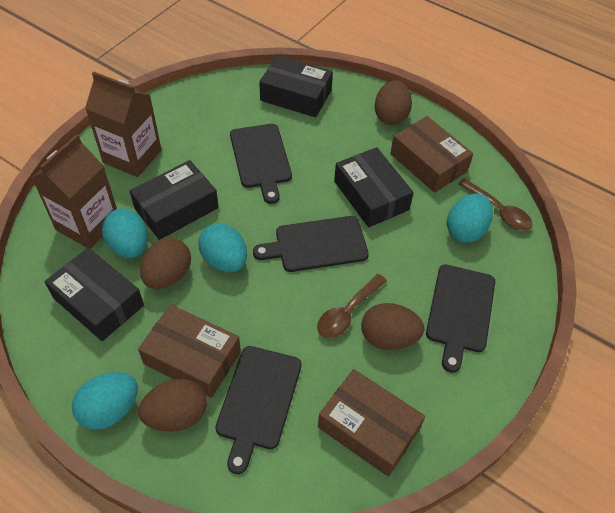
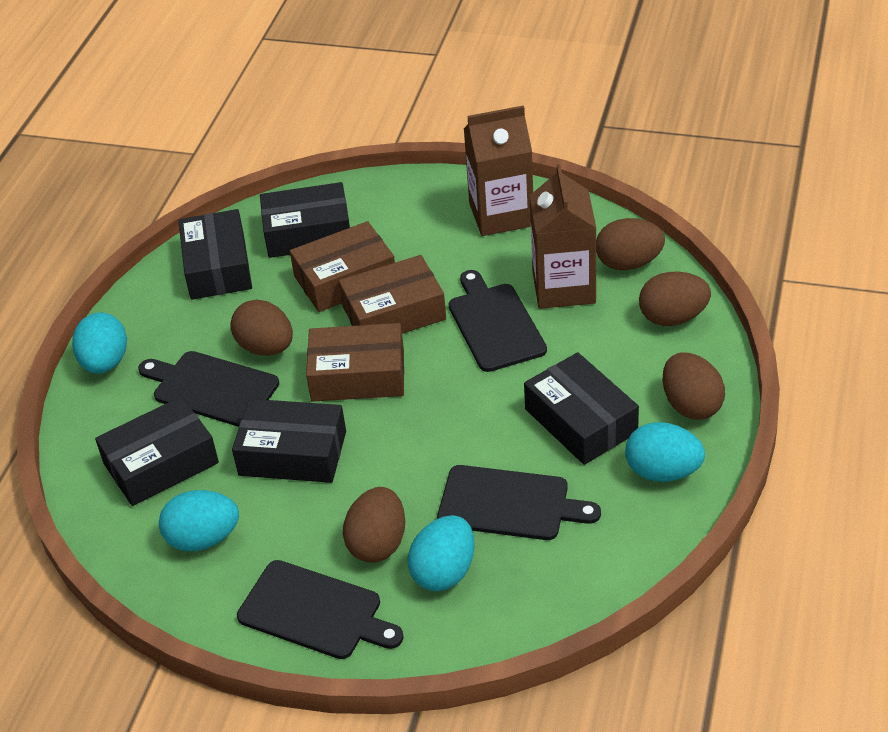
black box: [45,248,144,341] [130,160,219,240] [259,55,333,117] [334,147,414,227] = 4 -> [95,396,219,506] [178,209,252,300] [232,399,346,483] [260,182,350,258] [524,352,639,465] = 5
brown egg: [138,379,207,432] [140,238,191,289] [361,303,425,350] [375,80,412,125] = 4 -> [230,299,293,355] [343,487,405,563] [596,218,665,270] [639,272,711,326] [662,352,725,420] = 5
brown spoon: [317,274,387,338] [458,178,532,231] = 2 -> none = 0

